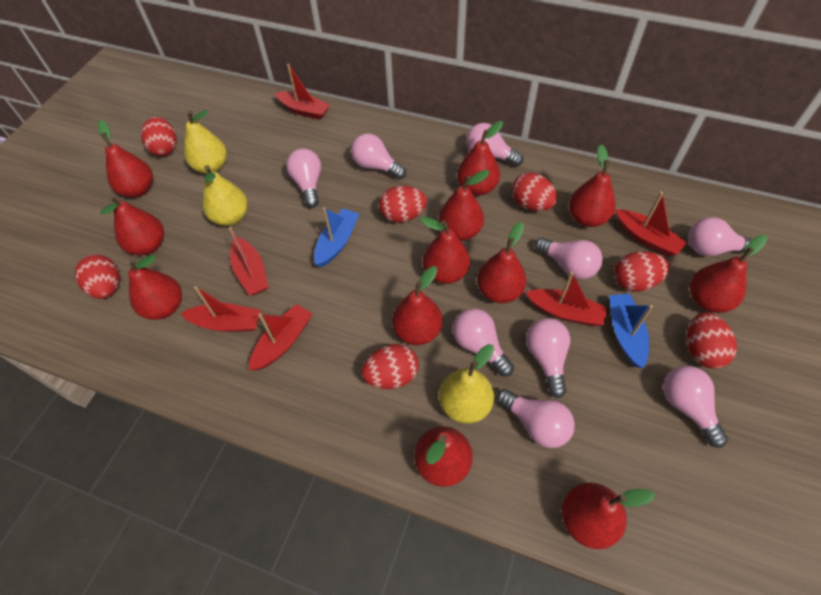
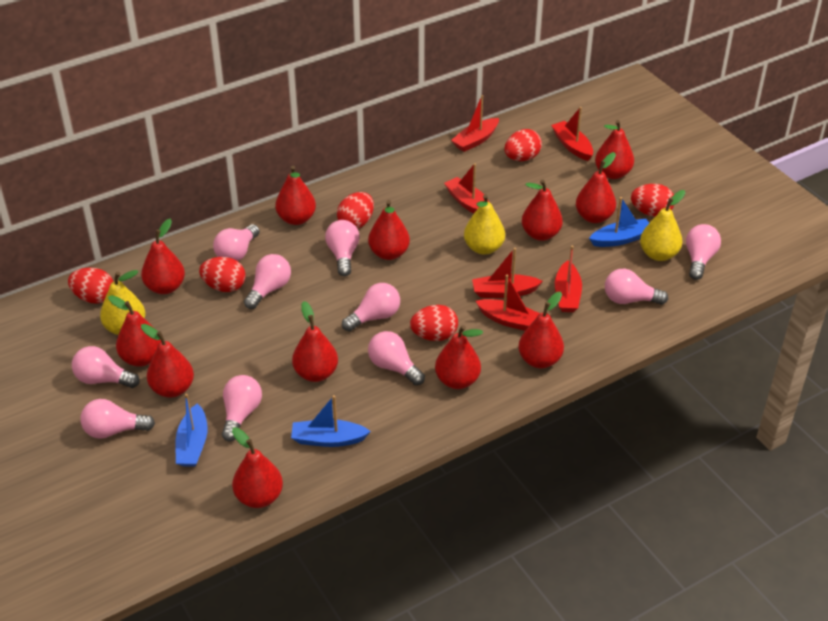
blue boat: [314,207,359,267] [609,294,653,368] = 2 -> [175,394,208,467] [291,395,371,447] [589,197,649,247] = 3
pink light bulb: [286,148,321,208] [351,133,406,180] [453,309,514,377] [466,123,523,167] [496,389,575,448] [526,318,570,398] [535,237,603,279] [663,366,728,448] [688,217,752,256] = 9 -> [72,346,140,388] [80,399,155,439] [213,224,260,261] [222,375,262,442] [244,254,291,309] [325,220,360,276] [342,283,400,331] [368,331,425,385] [605,269,668,305] [686,224,721,280] = 10
red egg: [75,254,120,299] [141,117,177,156] [362,344,419,389] [379,186,427,223] [512,173,557,211] [614,251,670,292] [687,312,737,369] = 7 -> [68,267,114,303] [199,257,246,292] [337,192,374,229] [410,305,458,341] [504,129,542,161] [631,184,674,217] = 6

